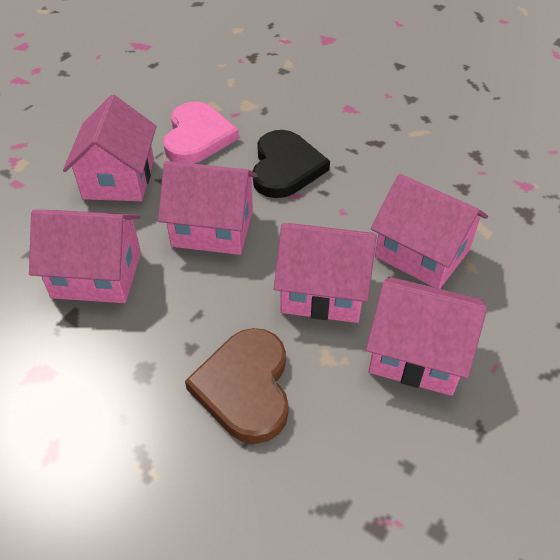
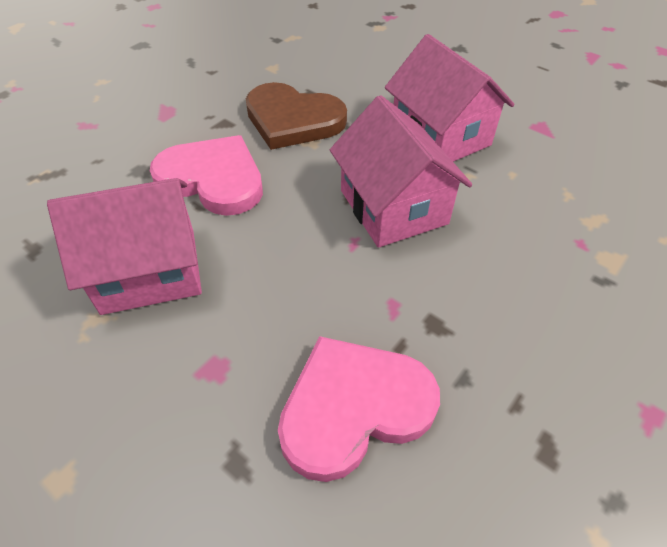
black heart: [252,130,330,198] = 1 -> none = 0
pink heart: [163,101,239,164] = 1 -> [150,135,263,216] [278,336,440,482] = 2
pink house: [29,209,141,303] [63,95,157,201] [158,161,258,255] [274,223,377,323] [366,277,487,396] [371,174,488,289] = 6 -> [47,178,202,315] [330,95,472,248] [385,34,515,162] = 3

